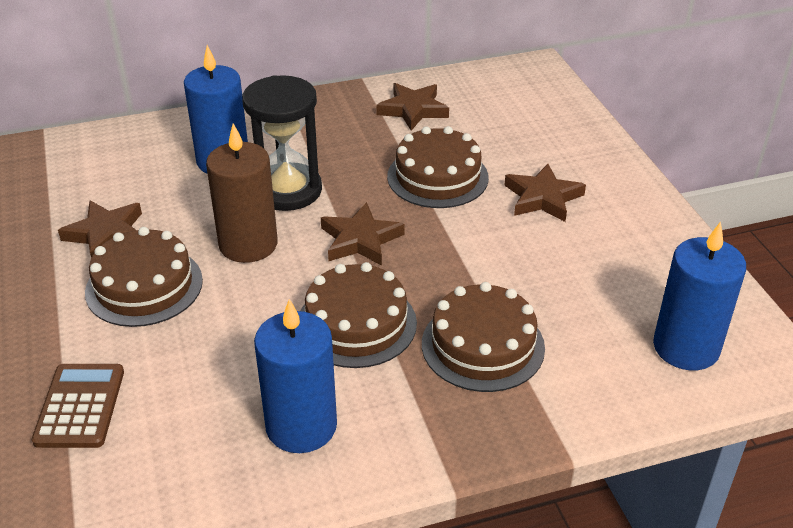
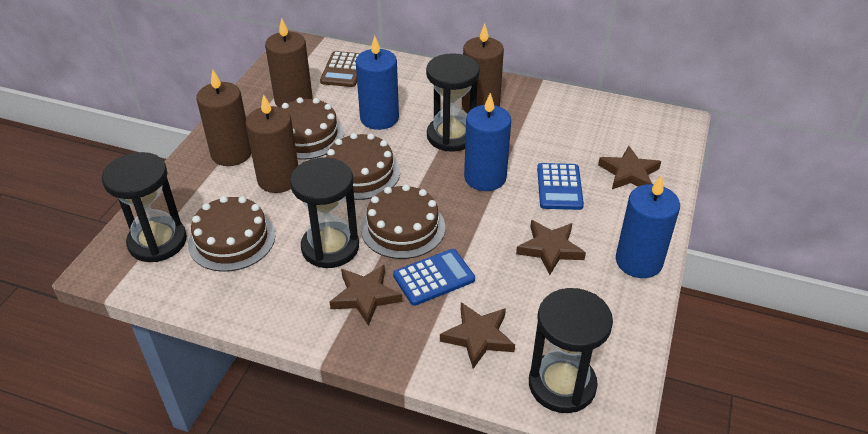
black hourglass: [242,75,322,211] = 1 -> [102,152,187,262] [290,157,359,268] [426,53,480,152] [529,288,613,413] = 4
blue calculator: none = 0 -> [393,249,475,306] [537,163,584,210] = 2
brown candle: [206,123,278,263] = 1 -> [196,70,251,166] [246,94,298,193] [265,18,313,107] [462,24,504,113] = 4

